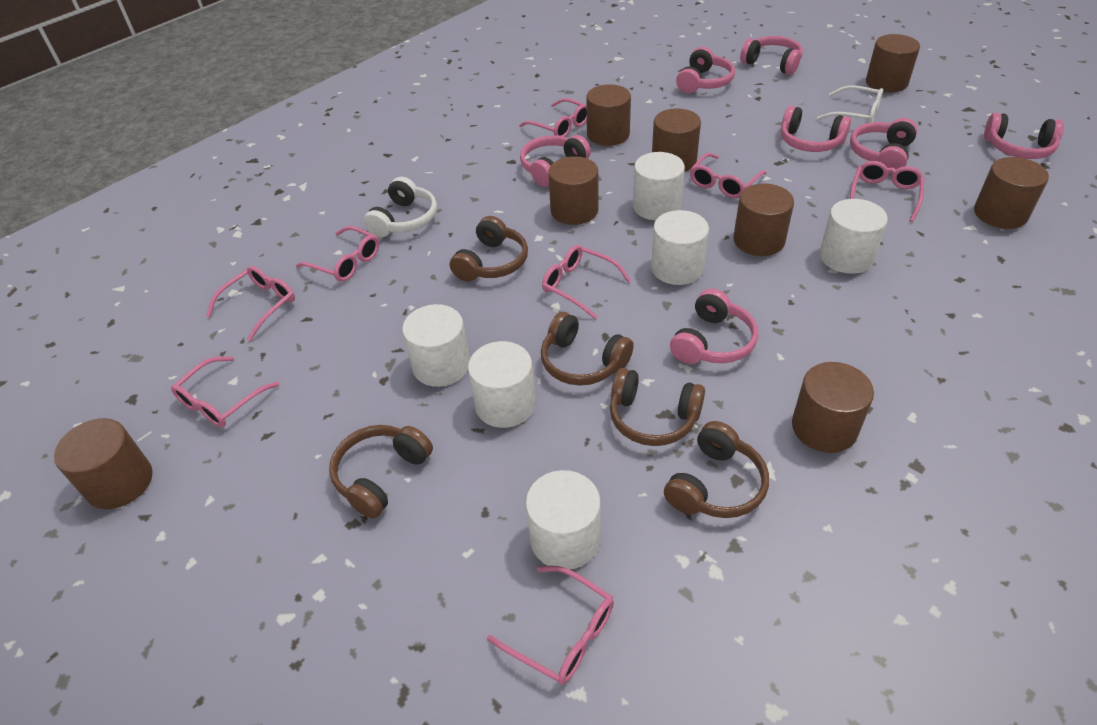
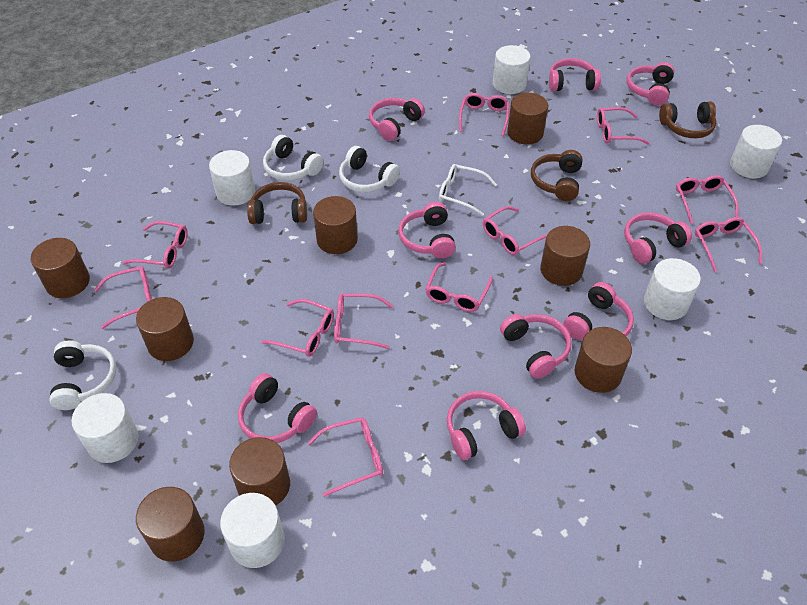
brown headphones: [329,425,433,519] [450,216,528,281] [541,312,634,386] [610,368,705,446] [664,421,769,518] = 5 -> [247,182,307,224] [531,150,583,201] [659,102,716,138] = 3
pink glasses: [171,356,280,427] [206,266,295,341] [296,226,379,282] [487,566,614,685] [519,98,587,137] [542,245,631,319] [690,153,767,198] [850,161,924,222] = 8 -> [94,266,152,329] [122,221,188,269] [261,299,334,357] [308,417,383,497] [334,293,393,349] [425,262,493,312] [459,93,509,136] [483,206,547,255] [597,107,649,145] [676,175,738,224] [695,217,762,272] = 11
pink headphones: [520,135,591,187] [670,289,758,364] [676,47,735,93] [740,36,803,75] [781,106,851,152] [850,118,917,174] [984,113,1064,159] = 7 -> [238,373,317,443] [369,98,425,141] [399,202,456,258] [447,391,526,460] [500,314,572,379] [549,58,601,91] [563,282,634,340] [624,212,692,264] [627,62,674,106] = 9
white headphones: [363,177,437,237] = 1 -> [49,341,117,410] [263,135,323,181] [339,146,400,192] = 3

